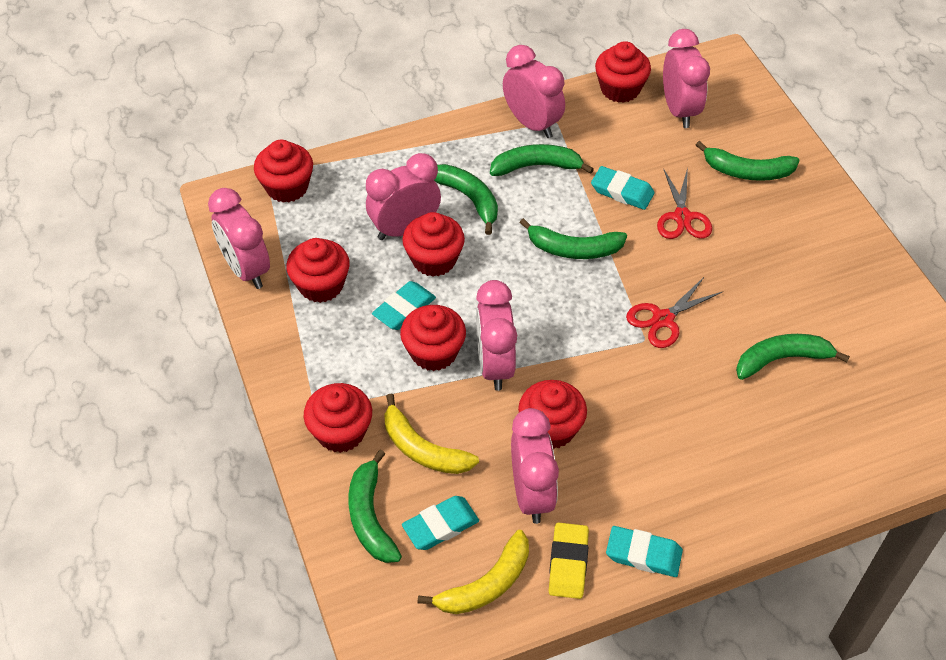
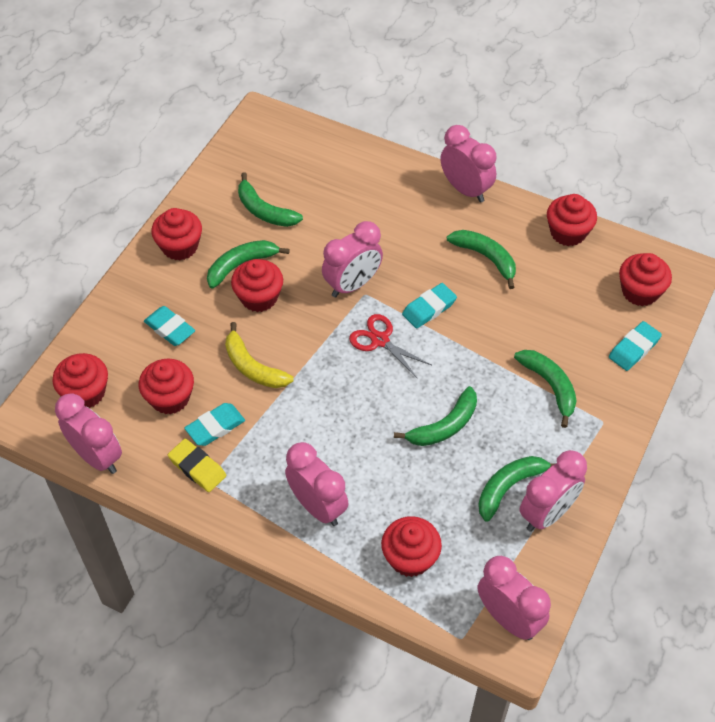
red scissors: [626,276,722,348] [657,168,712,239] = 2 -> [349,314,431,379] = 1
yellow banana: [384,393,479,474] [418,530,529,614] = 2 -> [225,322,293,388] = 1

